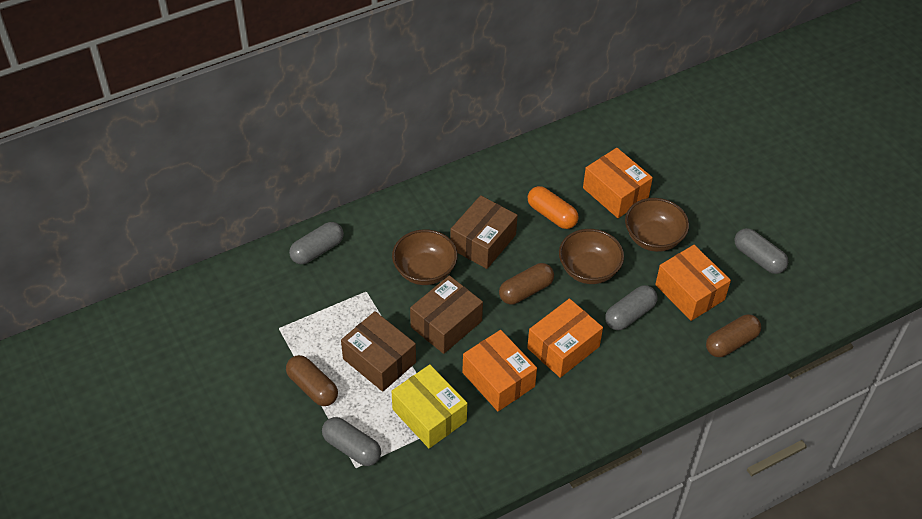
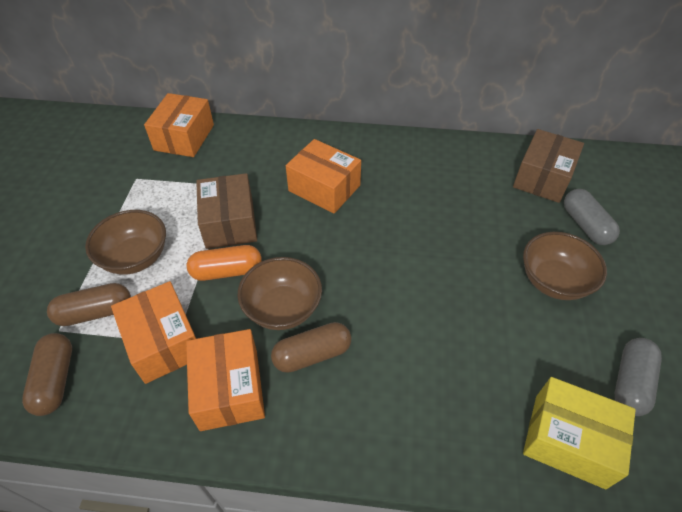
brown box: [341,311,416,392] [410,275,483,354] [450,195,518,269] = 3 -> [196,173,257,249] [513,129,584,203] = 2
grey capsule: [289,222,344,264] [322,417,381,466] [605,285,657,330] [734,228,788,274] = 4 -> [564,189,620,245] [615,338,662,416] = 2

